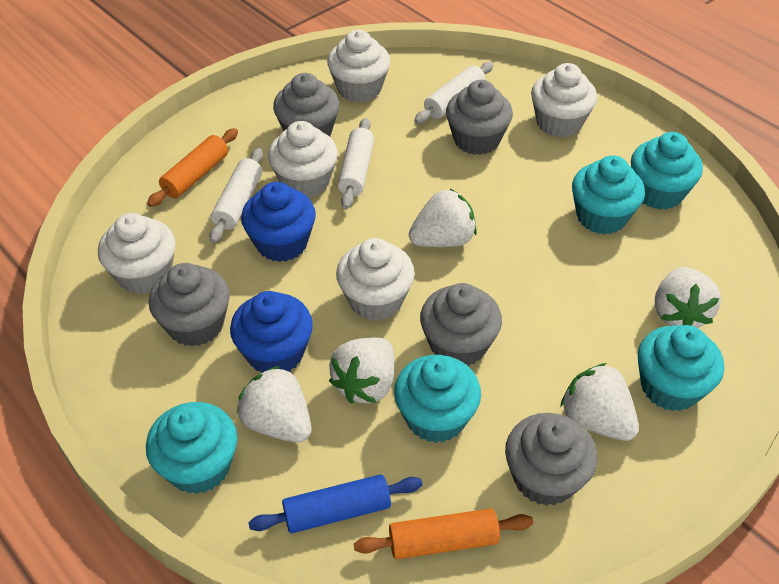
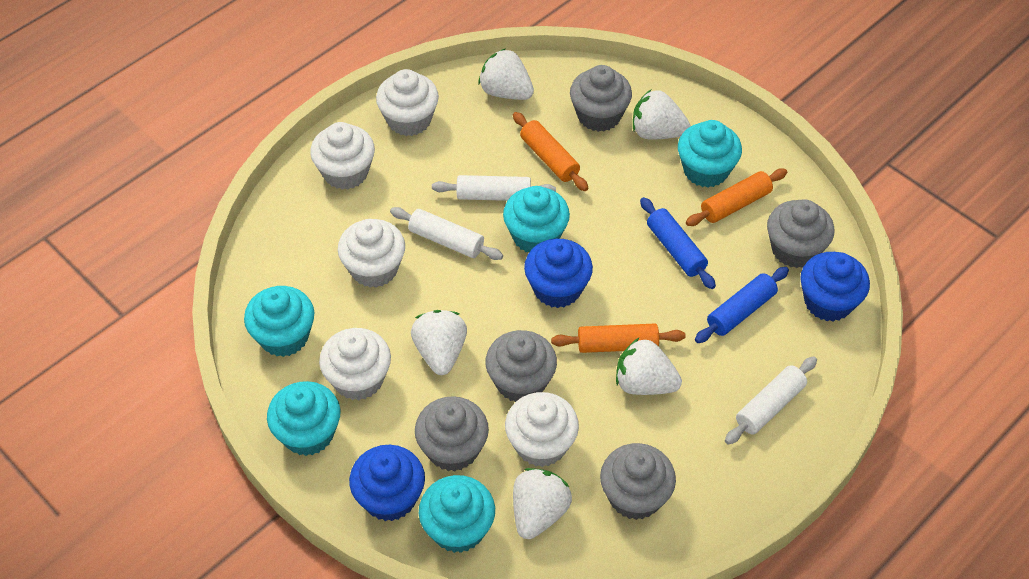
blue cupcake: [230,291,313,373] [241,182,316,262] = 2 -> [349,445,425,521] [524,238,593,308] [800,252,870,321] = 3
blue rolling pin: [248,474,422,533] = 1 -> [640,197,716,289] [695,267,789,343] = 2
orange rolling pin: [147,128,238,207] [354,508,533,559] = 2 -> [513,112,588,191] [551,324,686,353] [686,169,787,226] = 3

